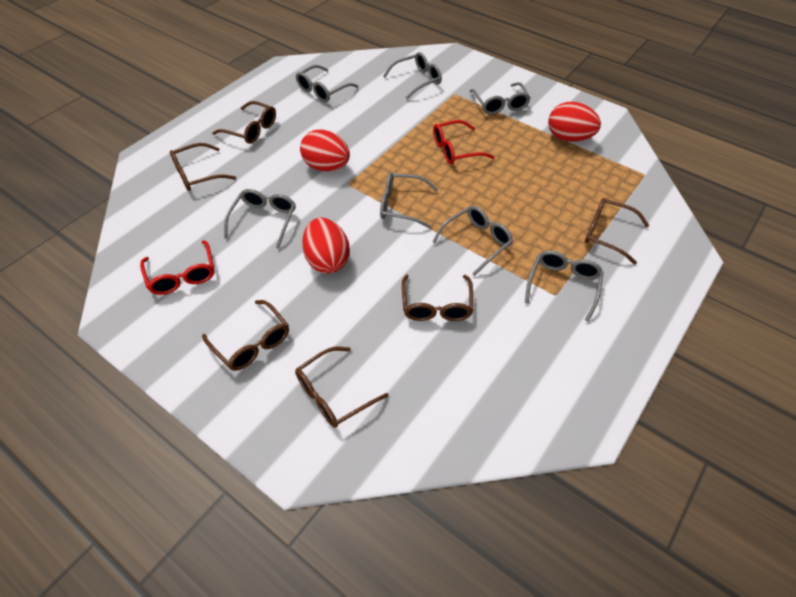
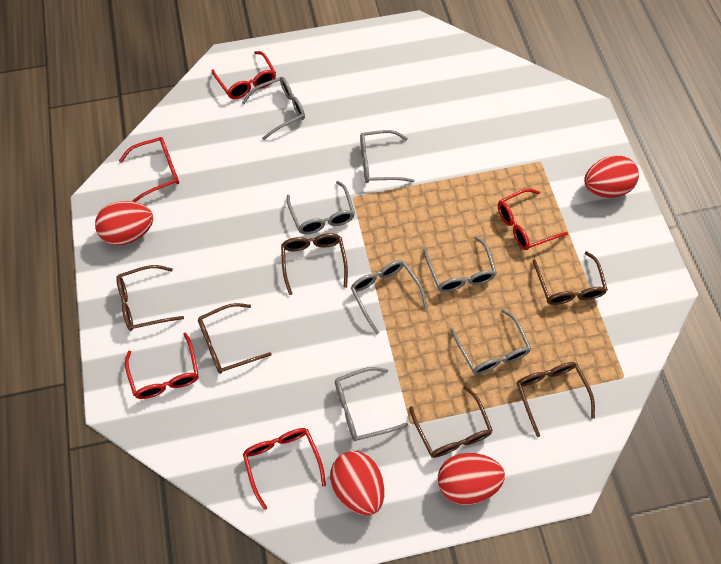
red egg: [300,129,350,171] [302,217,350,274] [548,101,601,142] = 3 -> [95,201,153,245] [330,451,385,515] [438,453,505,505] [584,155,639,198] = 4
red glasses: [140,240,214,295] [433,120,494,164] = 2 -> [119,137,179,202] [125,333,198,399] [212,51,276,99] [243,428,326,510] [498,189,568,250] = 5

